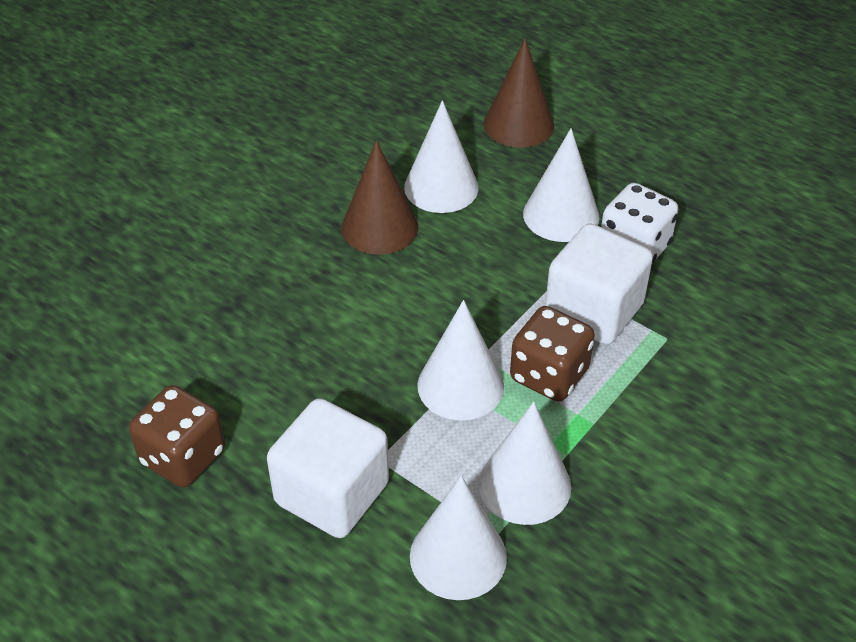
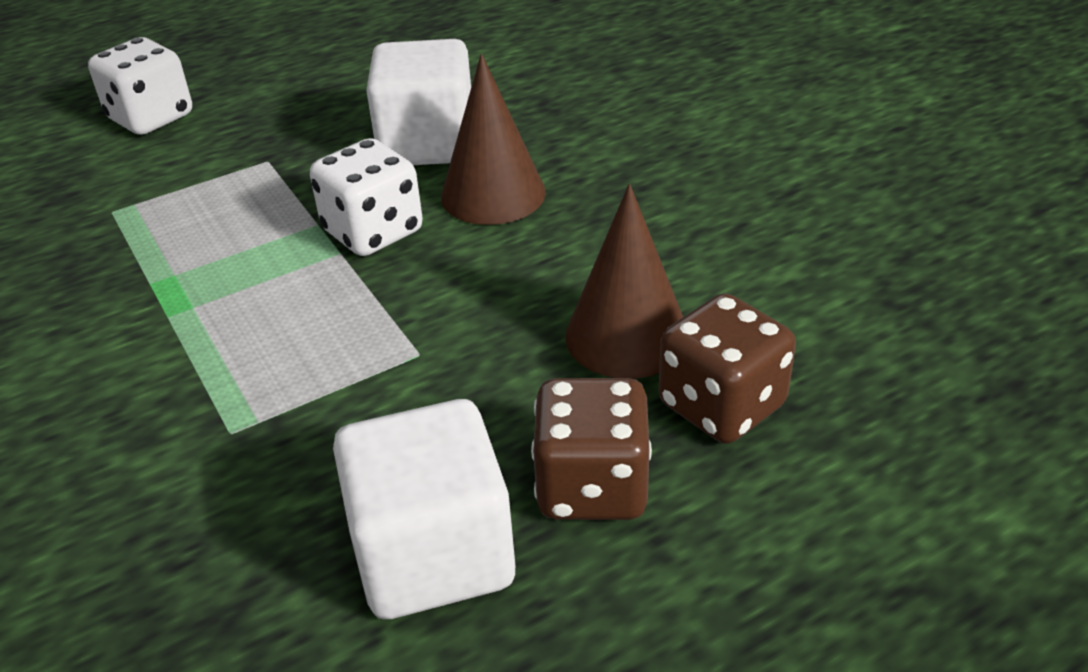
white cone: [404,100,479,213] [410,476,507,600] [417,300,504,421] [478,402,571,525] [523,128,599,242] = 5 -> none = 0
white dice: [601,183,678,263] = 1 -> [88,37,192,135] [310,138,423,256] = 2

